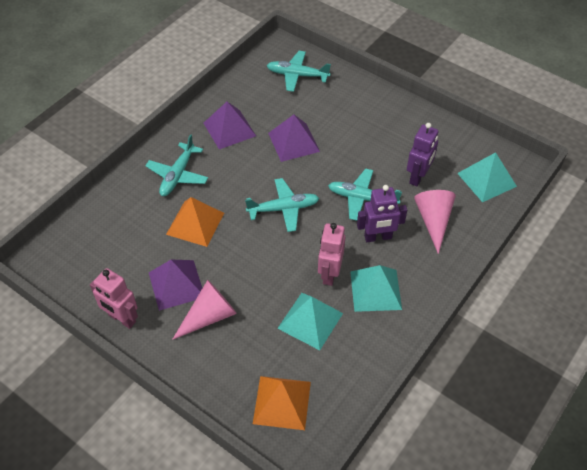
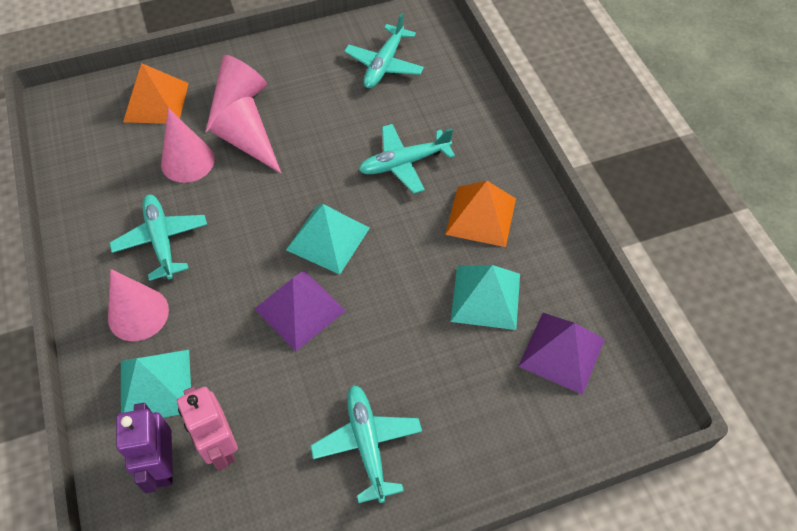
pink cone: [172,280,237,340] [414,190,456,254] = 2 -> [108,269,169,341] [161,108,215,183] [205,55,267,133] [211,97,281,173] = 4
pink robot: [90,268,138,329] [318,223,345,286] = 2 -> [177,387,238,471] = 1
purple pyramid: [149,260,202,311] [204,102,256,149] [268,115,320,162] = 3 -> [255,271,346,351] [518,313,605,395] = 2
purple robot: [357,185,407,242] [407,123,438,186] = 2 -> [116,403,173,493] = 1

